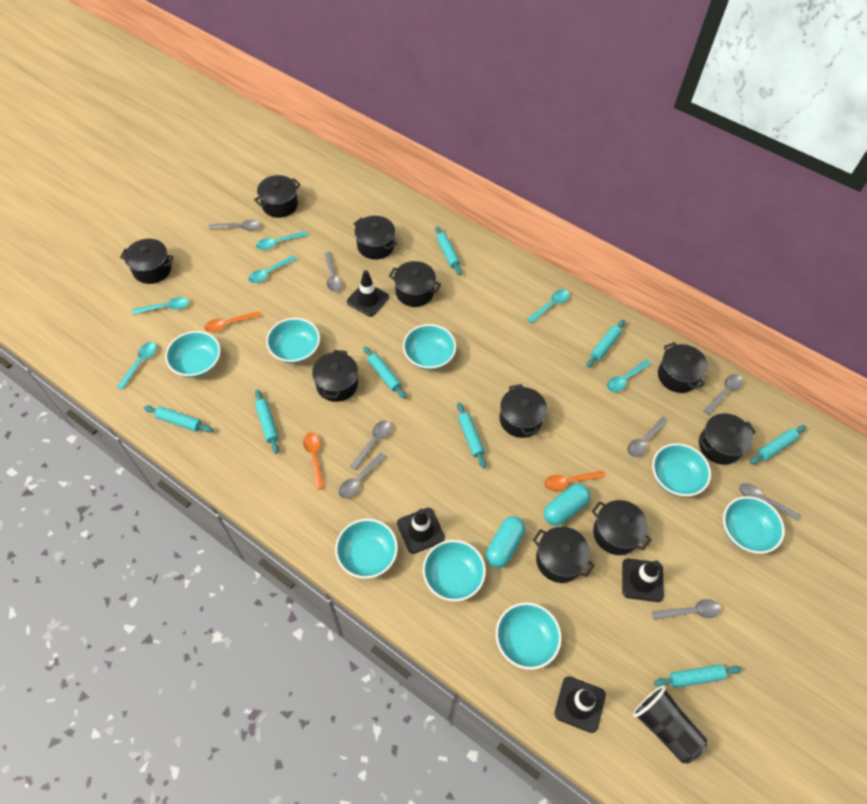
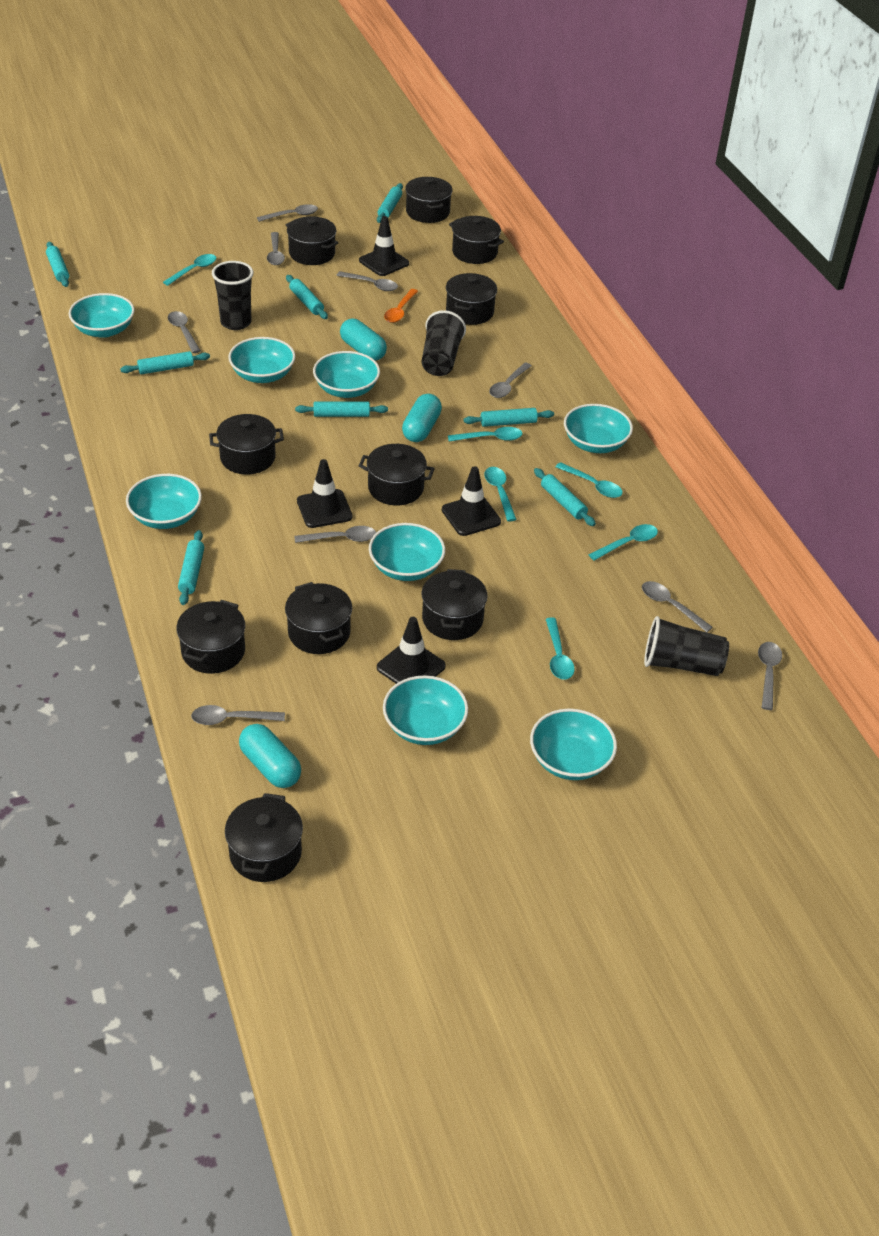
black cup: [633,685,707,764] = 1 -> [212,261,254,330] [422,310,466,376] [644,616,729,676] = 3
grey spoon: [208,220,261,231] [325,252,342,292] [338,453,386,499] [350,420,392,470] [628,417,668,457] [652,599,721,620] [703,374,743,415] [739,483,801,521] = 8 -> [168,311,201,353] [191,705,285,725] [257,204,318,222] [267,232,285,265] [295,526,376,543] [336,271,398,291] [489,363,532,398] [642,581,713,632] [758,642,782,710] = 9
orange spoon: [204,311,261,332] [303,433,324,490] [544,471,605,491] = 3 -> [384,289,418,323] = 1
turquoise capsule: [486,516,525,568] [544,484,590,526] = 2 -> [239,724,301,788] [340,319,387,361] [402,394,442,442] = 3

